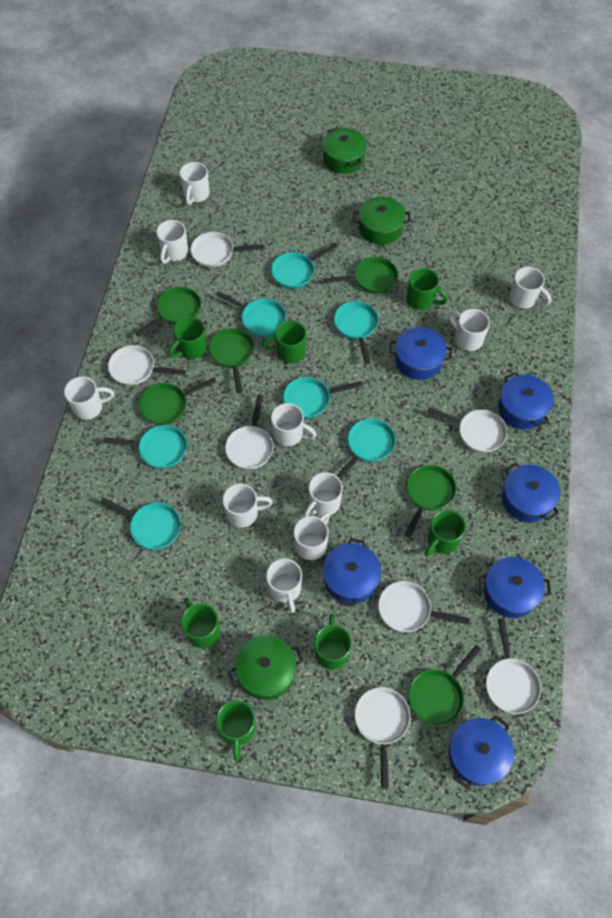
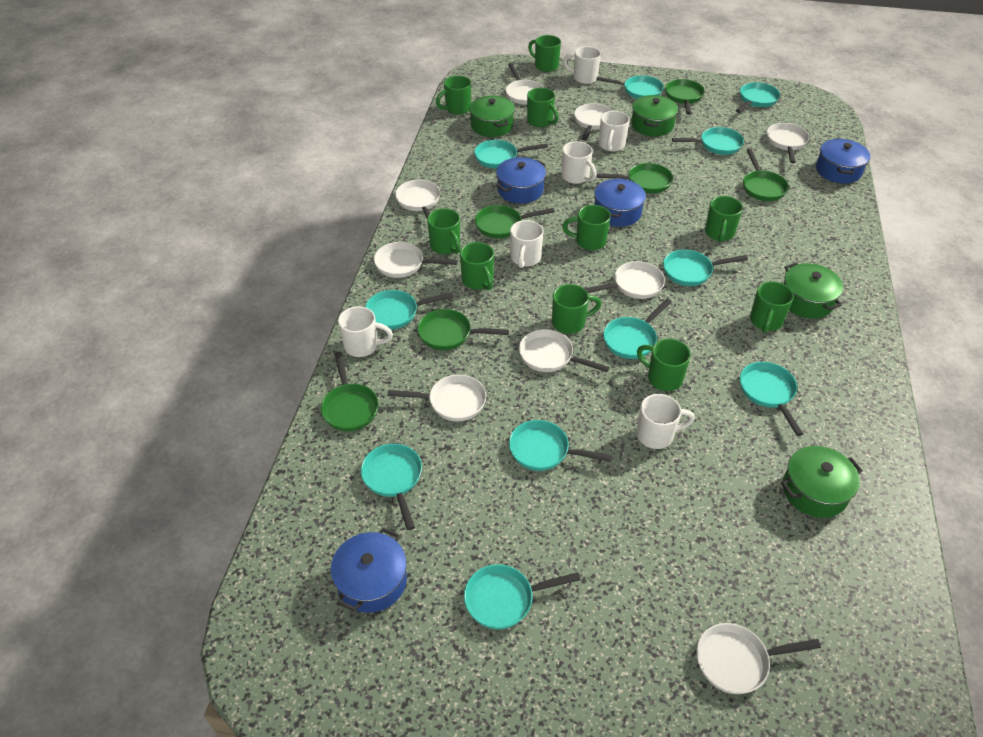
blue pot: [323,538,381,607] [389,327,452,380] [448,715,514,789] [479,557,551,618] [498,372,554,429] [502,462,560,522] = 6 -> [331,528,407,613] [495,157,546,204] [594,178,646,227] [816,138,870,184] = 4
green mug: [168,317,207,359] [181,597,220,648] [216,700,256,761] [262,321,306,363] [314,614,352,670] [407,268,448,310] [425,510,466,557] = 7 -> [427,209,461,254] [436,76,471,115] [460,242,494,290] [527,88,559,127] [528,35,561,72] [552,284,601,334] [562,205,611,250] [637,339,691,391] [705,196,743,242] [750,281,794,333] = 10
green pot: [228,635,303,700] [322,127,367,174] [353,197,411,245] = 3 -> [469,96,515,137] [631,95,678,136] [781,446,863,518] [784,262,843,319] = 4
turquoise pan: [100,497,181,550] [103,425,187,469] [216,291,286,337] [271,243,338,289] [283,377,363,419] [334,301,379,364] [337,419,396,480] = 7 -> [361,444,422,530] [365,290,454,330] [464,564,581,629] [474,140,548,168] [509,420,612,471] [596,75,664,99] [603,298,672,359] [663,250,748,286] [672,127,744,155] [736,82,780,113] [740,362,803,436] = 11
white mug: [64,376,114,420] [156,220,188,264] [180,162,210,205] [223,484,273,528] [266,558,302,613] [271,403,316,446] [294,512,330,560] [304,472,343,517] [449,309,490,351] [509,267,551,309] = 10 -> [338,306,393,357] [510,220,544,268] [562,141,597,184] [563,46,601,84] [599,111,630,152] [636,394,695,449] = 6
white pan: [108,345,186,386] [191,232,264,268] [225,394,273,470] [355,687,411,788] [378,581,470,632] [427,407,507,453] [486,619,541,714] = 7 -> [374,242,458,278] [387,374,487,422] [395,180,440,218] [506,63,544,105] [519,329,610,372] [574,103,613,141] [584,261,665,299] [696,623,821,694] [767,123,810,163] = 9

